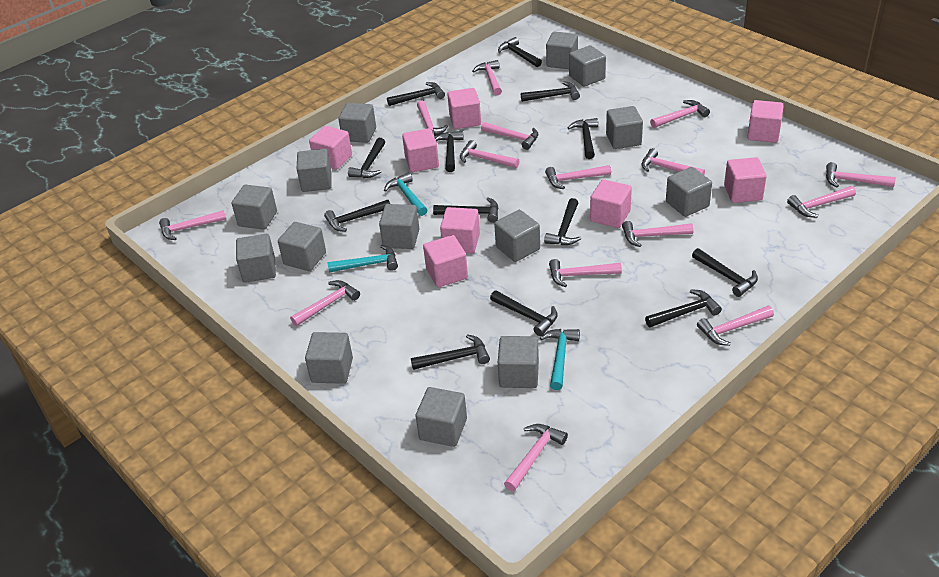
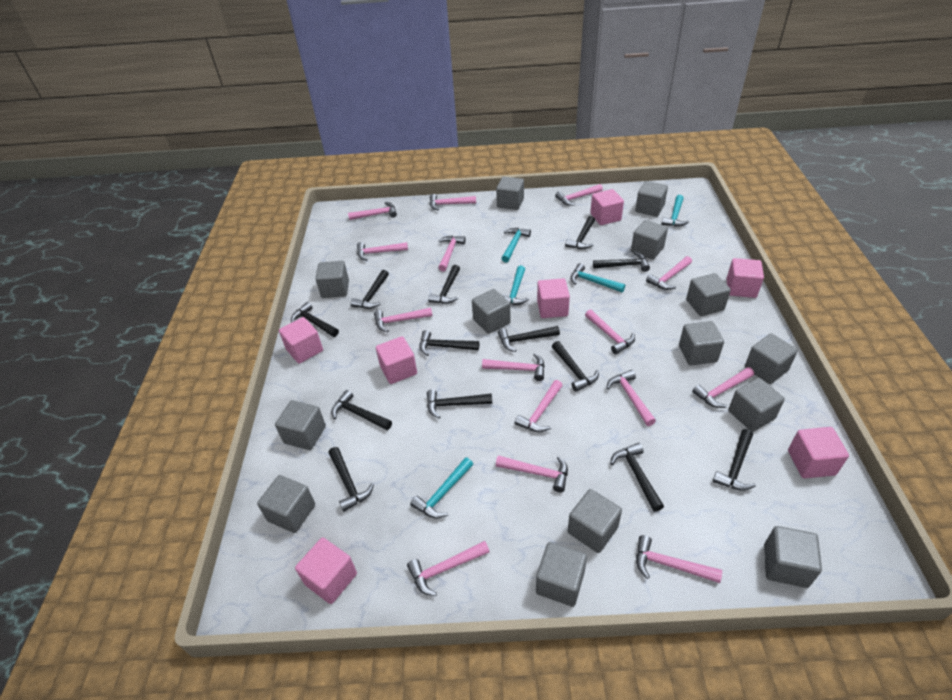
pink cube: [309,126,352,170] [402,128,439,172] [423,235,468,287] [440,207,480,253] [447,88,481,129] [590,179,632,228] [724,157,767,203] [747,100,784,143] = 8 -> [279,317,323,364] [295,538,357,604] [376,336,417,384] [537,278,570,318] [590,189,624,225] [726,258,764,298] [788,427,849,478] = 7
turquoise hammer: [327,245,398,273] [384,172,427,216] [540,329,580,390] = 3 -> [410,457,473,519] [501,228,531,263] [503,266,529,305] [570,263,625,292] [661,195,689,227] = 5

